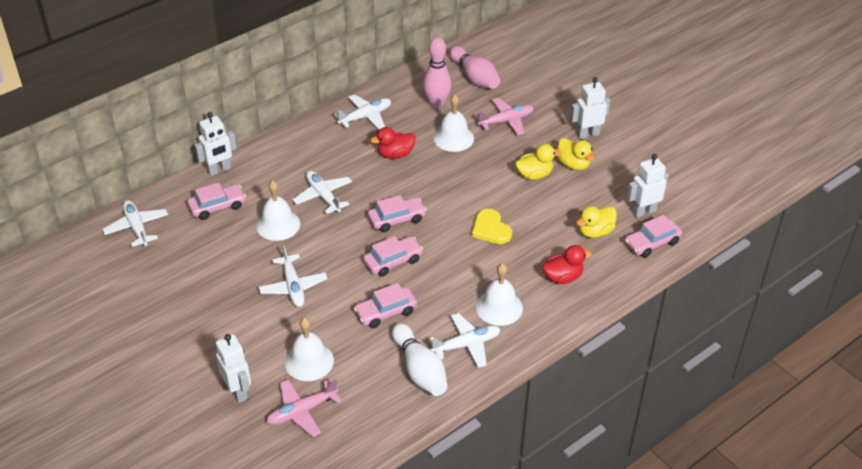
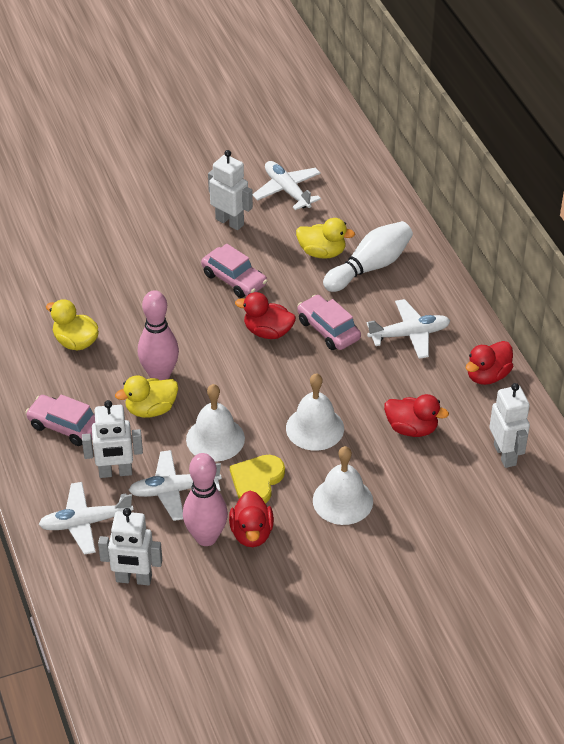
pink car: [187,183,246,220] [354,283,417,328] [363,236,423,277] [368,195,427,232] [625,215,682,257] = 5 -> [26,394,95,446] [201,244,267,298] [297,295,361,350] = 3
pink plane: [266,379,342,437] [475,98,534,135] = 2 -> none = 0
red duck: [370,127,416,159] [542,245,592,284] = 2 -> [229,491,274,547] [235,292,296,339] [384,394,449,437] [466,341,513,385] = 4
white bell: [256,180,300,241] [285,318,334,381] [434,94,474,152] [476,263,523,326] = 4 -> [186,384,245,462] [286,373,344,451] [313,446,373,525] = 3
white plane: [102,200,168,247] [259,245,327,307] [292,171,352,214] [334,94,391,129] [429,313,500,368] = 5 -> [38,482,133,555] [128,450,222,521] [253,161,321,210] [367,299,450,359] = 4

